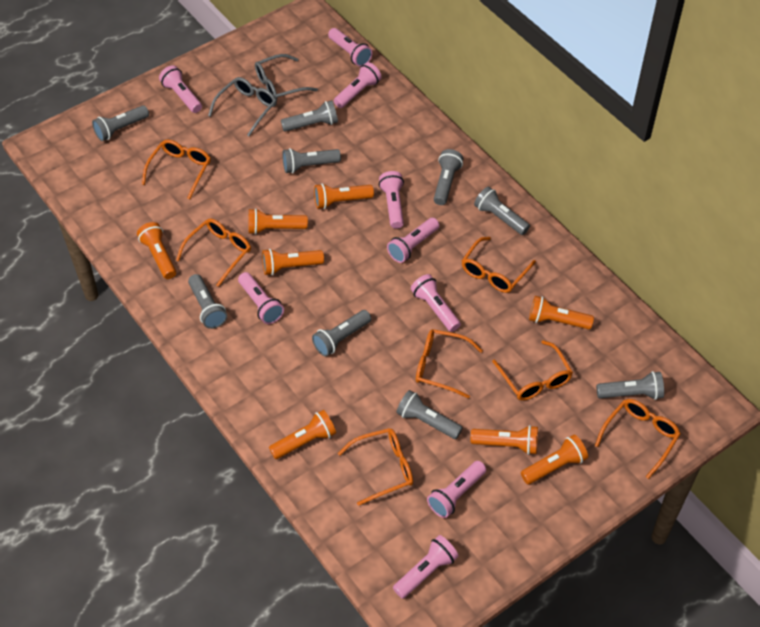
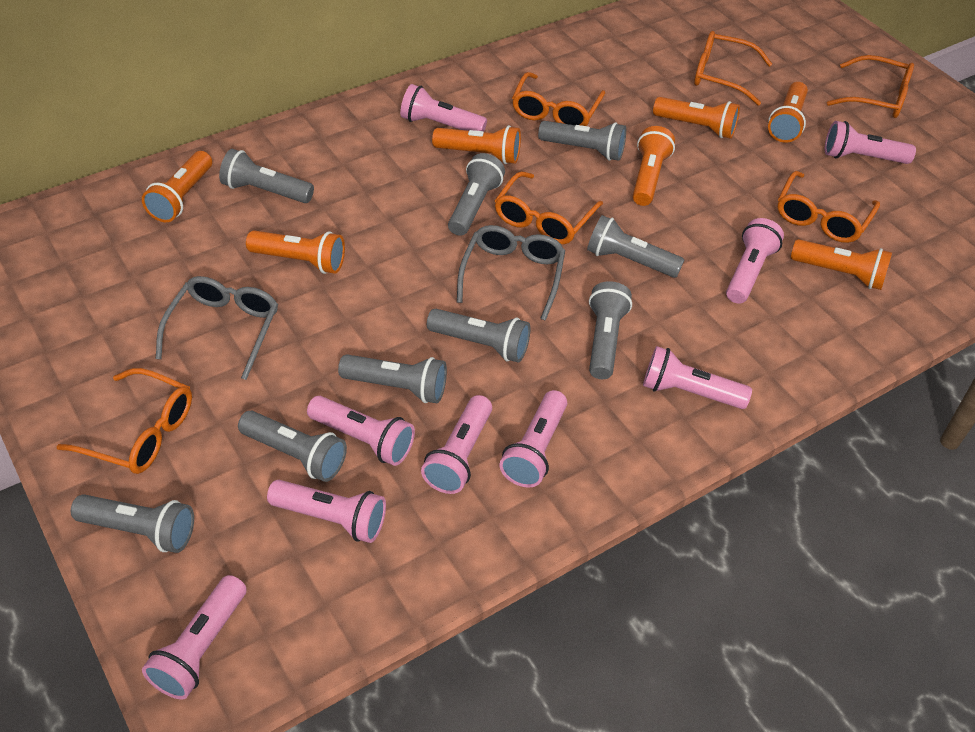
orange flashlight: [137,222,176,279] [249,208,308,235] [262,249,324,275] [269,410,336,459] [314,183,374,209] [471,425,538,455] [521,435,588,484] [529,296,594,329] = 8 -> [142,151,212,222] [246,230,345,274] [432,125,521,164] [633,126,675,206] [653,97,740,139] [768,82,808,143] [791,239,892,290] = 7
orange glasses: [142,140,211,199] [176,218,251,287] [338,428,413,506] [416,329,483,399] [462,237,536,293] [492,340,573,401] [595,399,681,479] = 7 -> [56,368,192,474] [495,172,603,244] [512,72,605,126] [694,31,772,105] [777,171,880,243] [827,55,914,118] = 6

